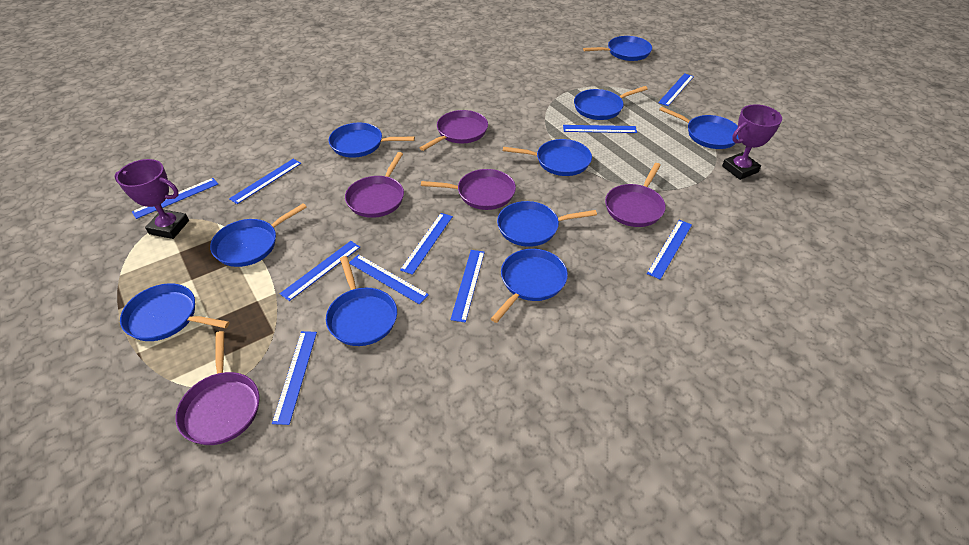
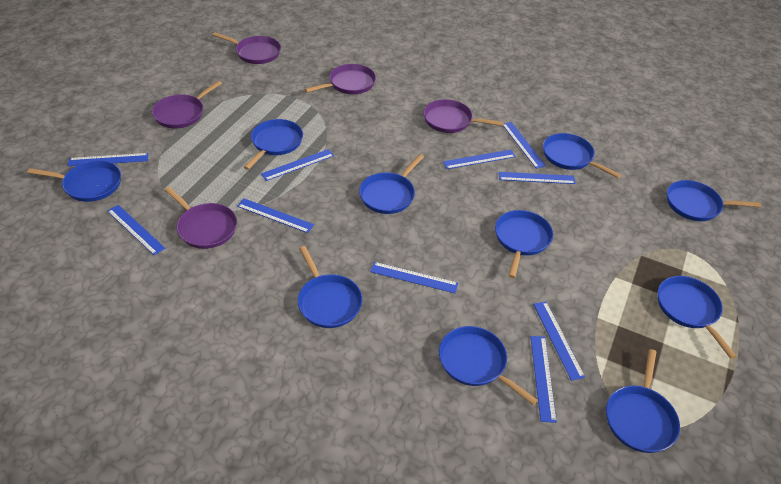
purple trophy: [114,159,189,239] [722,104,782,180] = 2 -> none = 0

